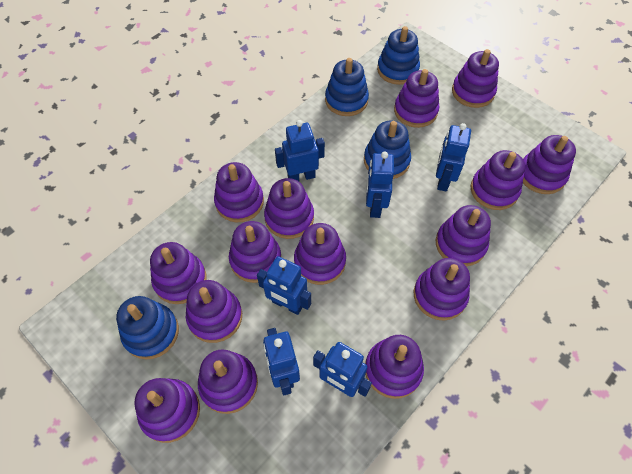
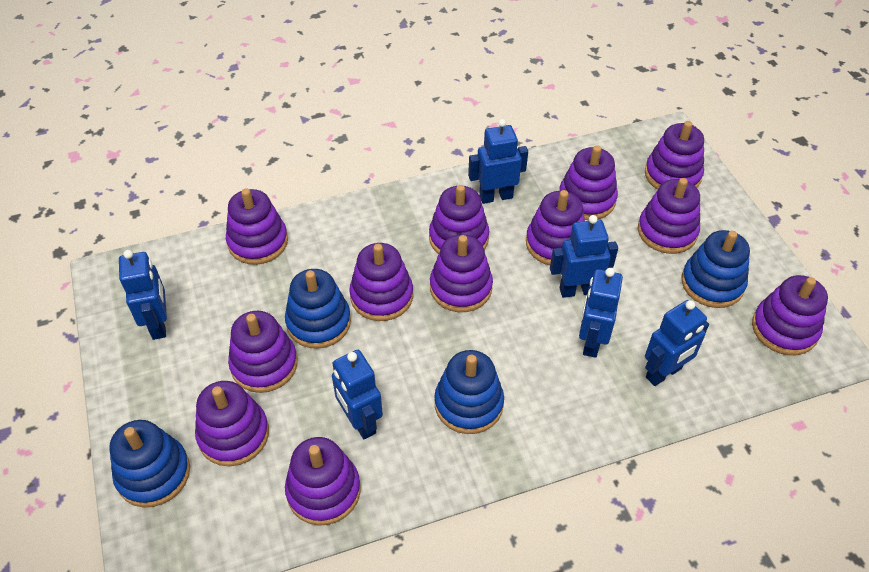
purple stacking toy: [134,378,200,443] [150,242,207,304] [186,280,242,343] [198,349,258,414] [214,162,264,222] [229,221,281,283] [264,178,314,239] [294,223,346,285] [365,335,424,399] [394,69,439,128] [414,258,470,320] [436,205,491,266] [452,49,499,108] [471,150,525,210] [523,135,576,194] = 15 -> [195,381,269,466] [226,188,288,265] [228,311,298,393] [285,437,361,526] [349,243,413,321] [429,185,489,254] [430,234,493,312] [526,190,585,265] [559,145,618,220] [638,178,700,254] [645,121,704,190] [752,275,828,355] = 12

